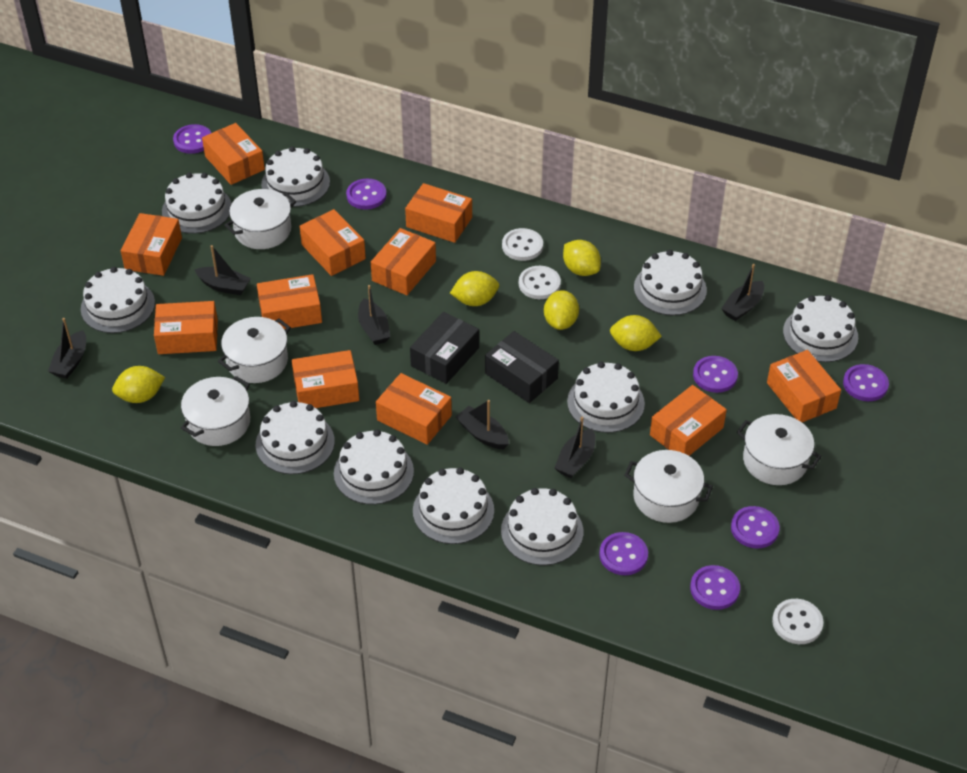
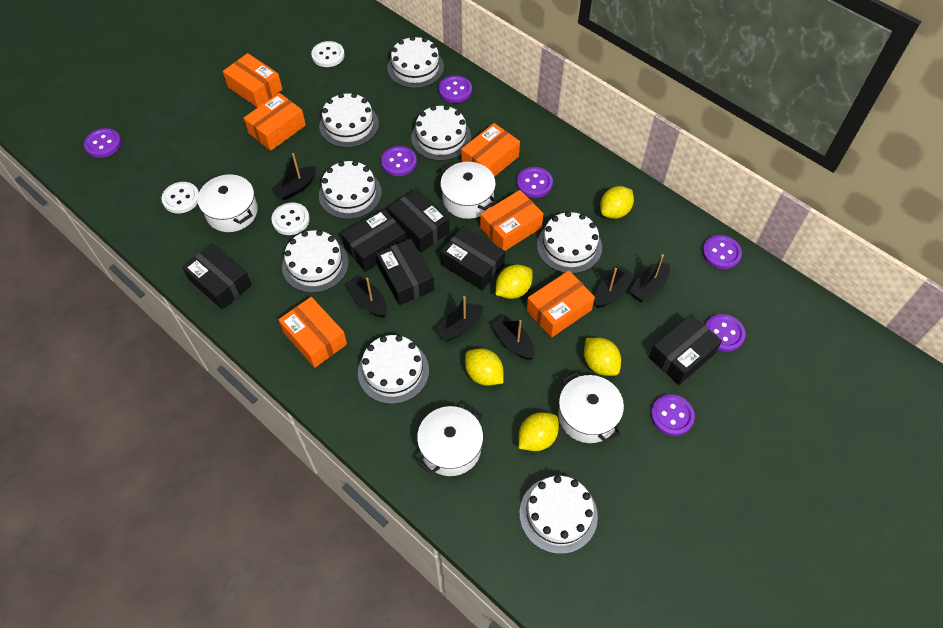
black box: [410,312,479,384] [485,331,559,403] = 2 -> [182,243,252,310] [341,208,406,272] [376,239,434,305] [388,188,450,252] [440,226,505,290] [649,314,722,385] = 6
orange box: [121,213,182,276] [154,301,218,354] [202,123,265,185] [257,274,322,329] [292,350,359,408] [300,209,366,276] [371,228,436,295] [376,373,452,445] [405,183,472,243] [650,385,727,456] [767,350,841,422] = 11 -> [223,53,283,108] [244,93,306,151] [278,297,347,368] [461,123,520,177] [480,190,544,251] [526,270,595,338] = 6
white cake: [81,267,155,333] [162,172,232,234] [256,401,335,474] [261,146,330,207] [334,430,414,505] [413,468,494,544] [501,488,583,565] [567,362,645,433] [634,250,707,316] [783,295,858,362] = 10 -> [282,230,349,293] [319,93,379,148] [319,161,382,219] [358,335,429,404] [387,36,444,88] [411,105,471,161] [519,475,598,554] [537,211,602,274] = 8
white pot: [181,376,250,446] [218,317,291,383] [224,189,296,249] [624,450,713,523] [737,414,822,485] = 5 -> [198,174,258,232] [417,405,483,476] [440,162,496,219] [558,372,624,443] = 4

